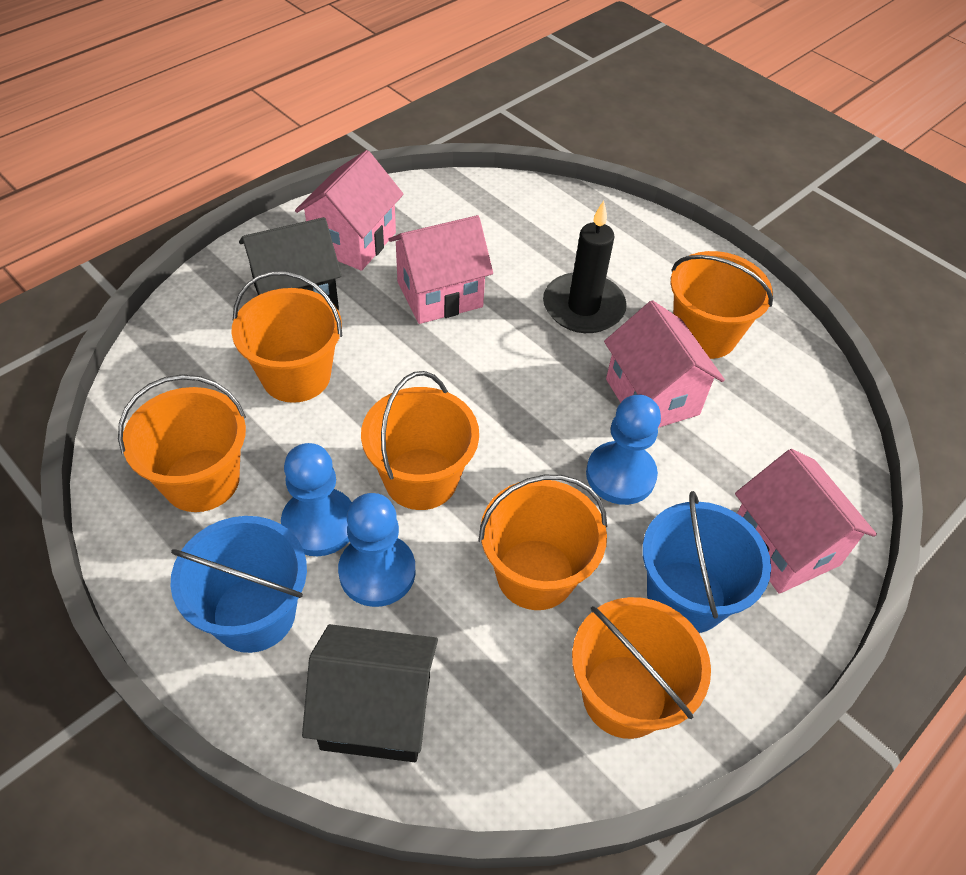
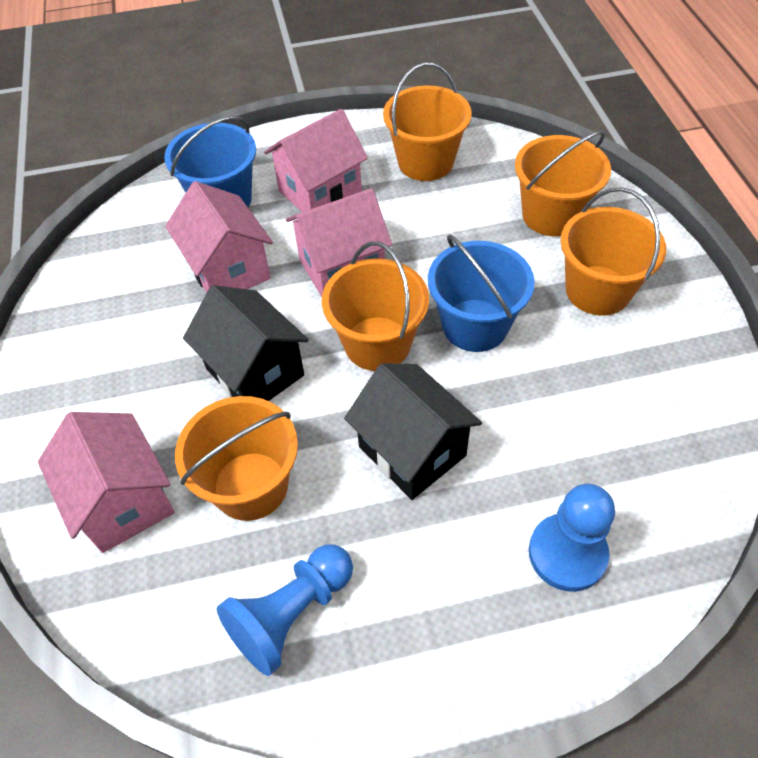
black candle: [543,200,627,333] = 1 -> none = 0
blue pawn: [281,443,352,556] [338,493,415,607] [586,395,661,505] = 3 -> [217,544,353,676] [529,484,615,592] = 2
orange bucket: [118,374,246,512] [231,271,342,403] [361,371,479,510] [479,475,607,610] [572,597,711,739] [670,251,773,359] = 6 -> [175,396,298,521] [322,242,429,371] [383,62,472,181] [515,130,611,236] [561,187,666,315] = 5

